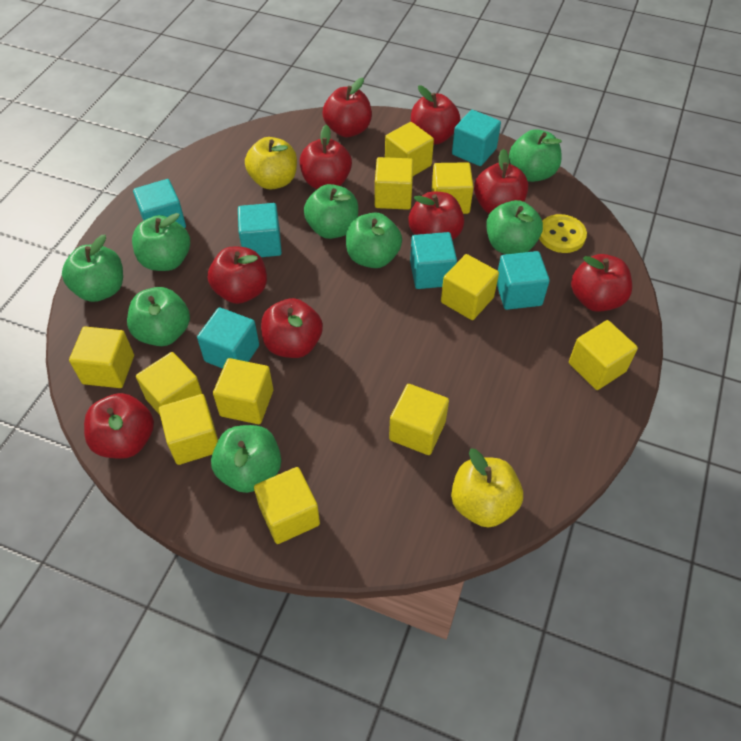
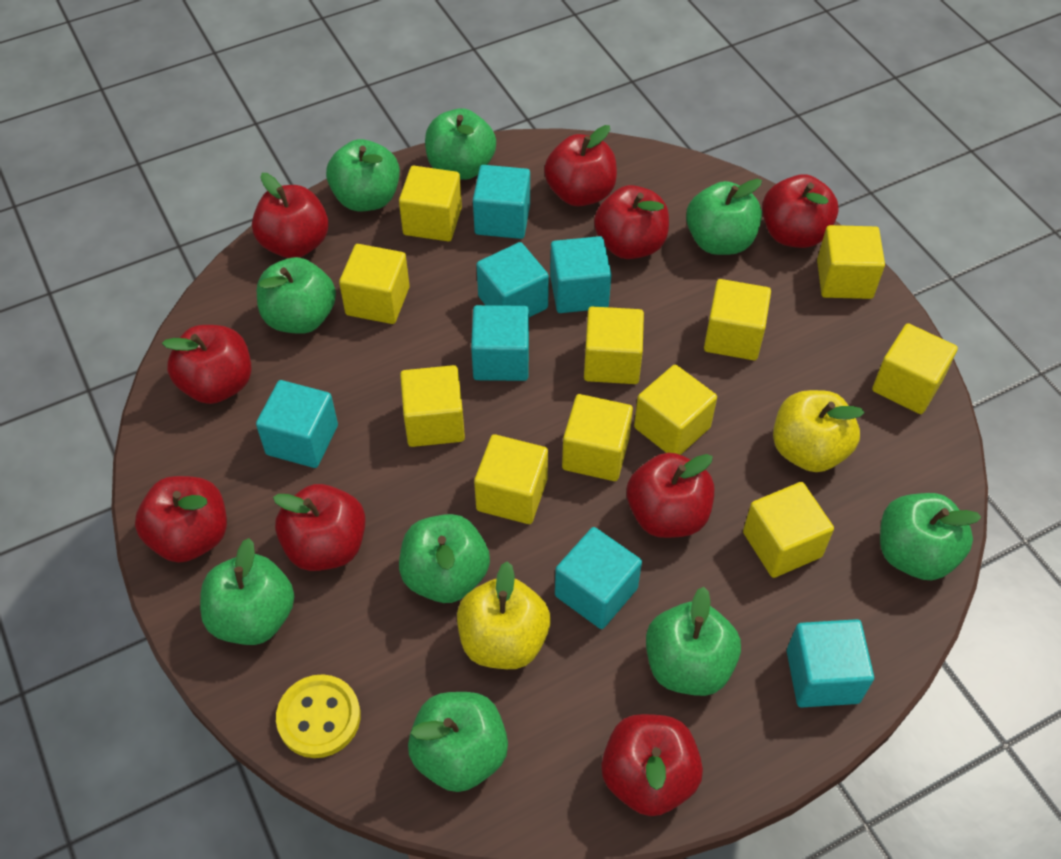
green apple: [62,234,123,302] [127,287,190,346] [132,213,190,271] [211,425,281,493] [304,184,358,239] [346,212,402,268] [486,200,543,254] [509,129,562,182] = 8 -> [200,538,295,645] [257,257,336,334] [326,139,400,211] [399,514,490,603] [408,692,508,792] [425,108,496,180] [646,587,741,696] [686,179,762,255] [880,493,981,580] = 9
turquoise cube: [133,179,186,228] [197,307,259,369] [238,203,282,257] [410,232,457,289] [452,110,501,166] [497,251,550,310] = 6 -> [256,380,338,468] [471,305,529,381] [473,165,530,239] [476,242,549,317] [550,236,612,313] [555,527,642,629] [787,619,874,708] = 7

